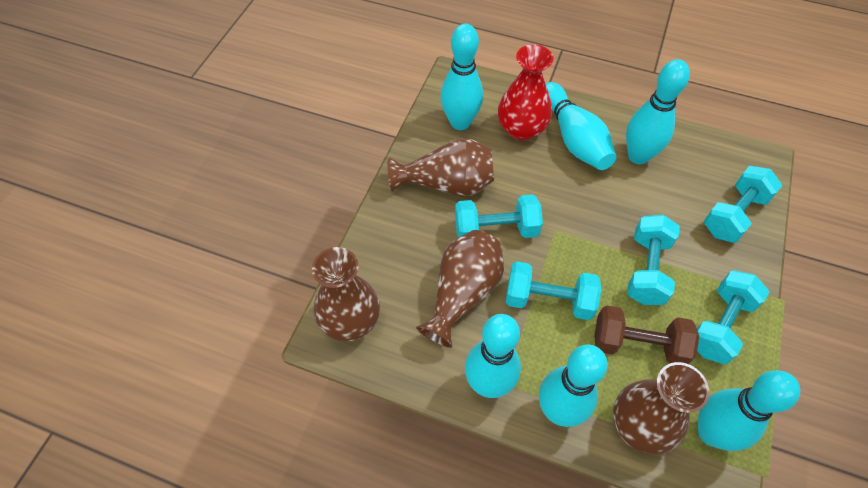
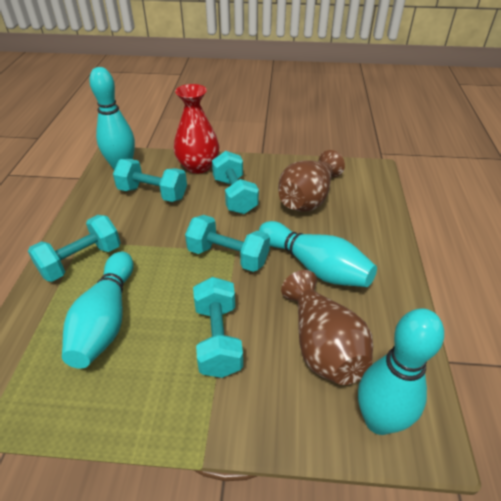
brown dumbbell: [594,305,699,364] = 1 -> none = 0
brown vase: [312,247,380,342] [387,139,494,196] [416,230,504,348] [613,362,710,455] = 4 -> [278,150,345,212] [281,270,373,385] = 2
turquoise bowling pin: [441,24,483,130] [465,314,521,398] [539,345,608,427] [545,82,616,170] [626,59,690,164] [698,370,800,451] = 6 -> [62,251,134,369] [89,67,135,170] [259,221,377,287] [358,308,444,435] = 4

